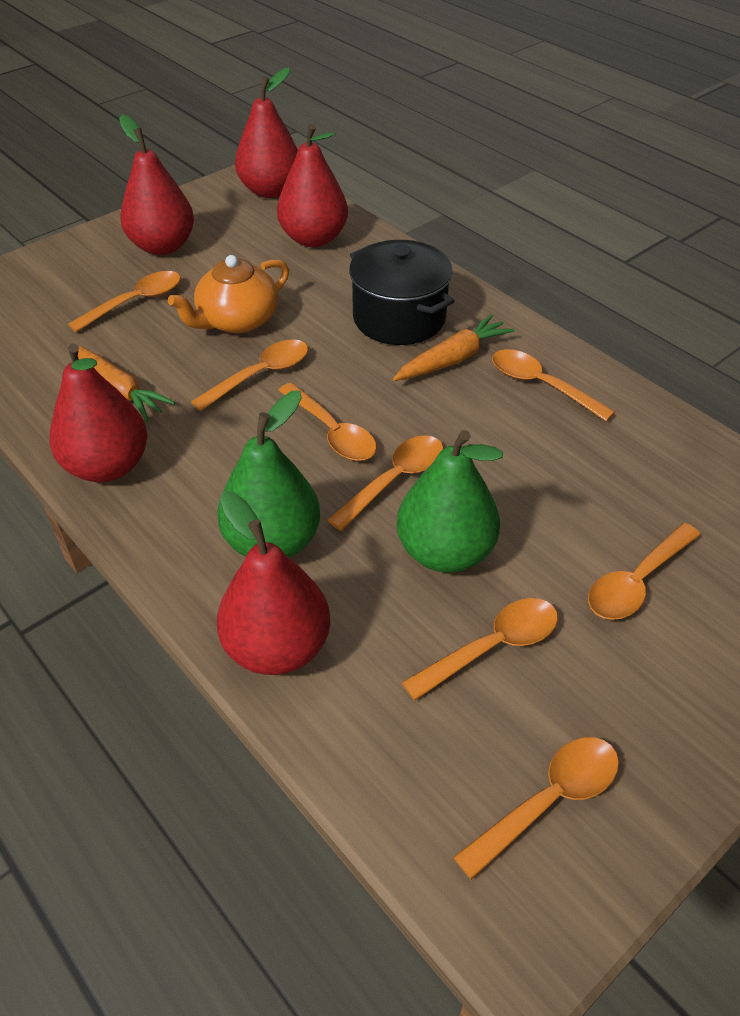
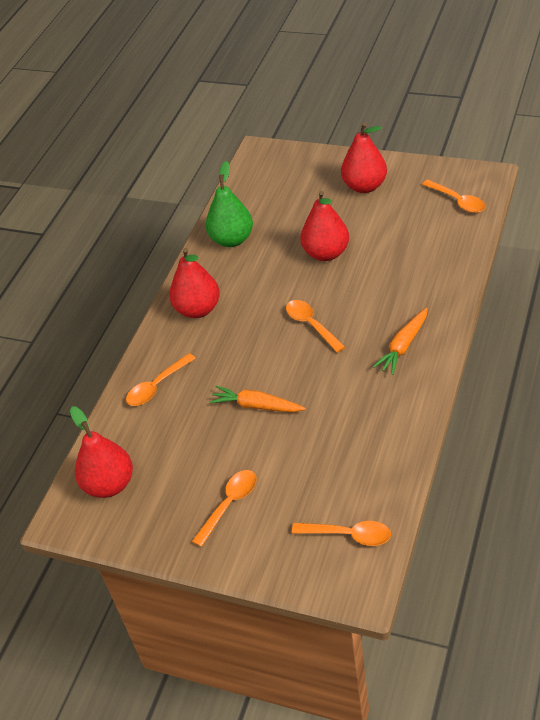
black pot: [349,240,455,345] = 1 -> none = 0
green pear: [217,390,320,558] [397,430,503,573] = 2 -> [206,161,253,247] = 1
orange spoon: [68,271,181,332] [191,339,308,411] [278,383,377,461] [327,435,443,531] [402,598,558,701] [453,737,619,880] [492,349,615,421] [588,523,701,620] = 8 -> [126,353,196,406] [192,470,257,547] [286,300,345,353] [292,521,391,546] [422,179,485,213] = 5
orange teapot: [168,255,289,333] = 1 -> none = 0
red pear: [50,344,148,483] [119,114,194,255] [217,491,330,675] [235,67,298,198] [277,123,348,247] = 5 -> [70,406,133,498] [169,248,220,318] [300,191,349,261] [341,123,387,193] = 4

